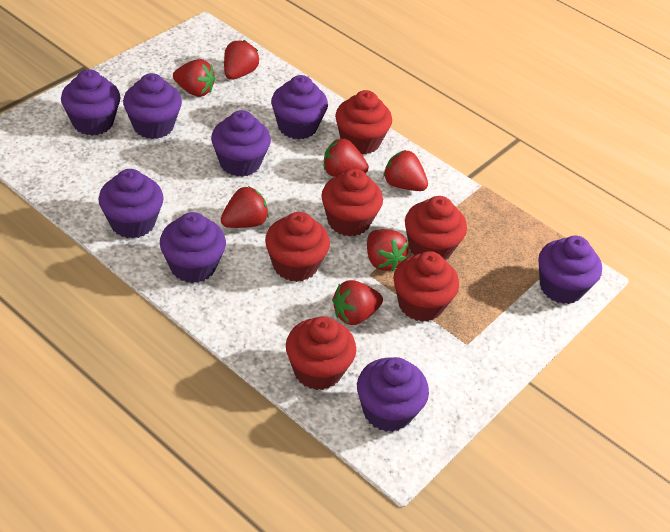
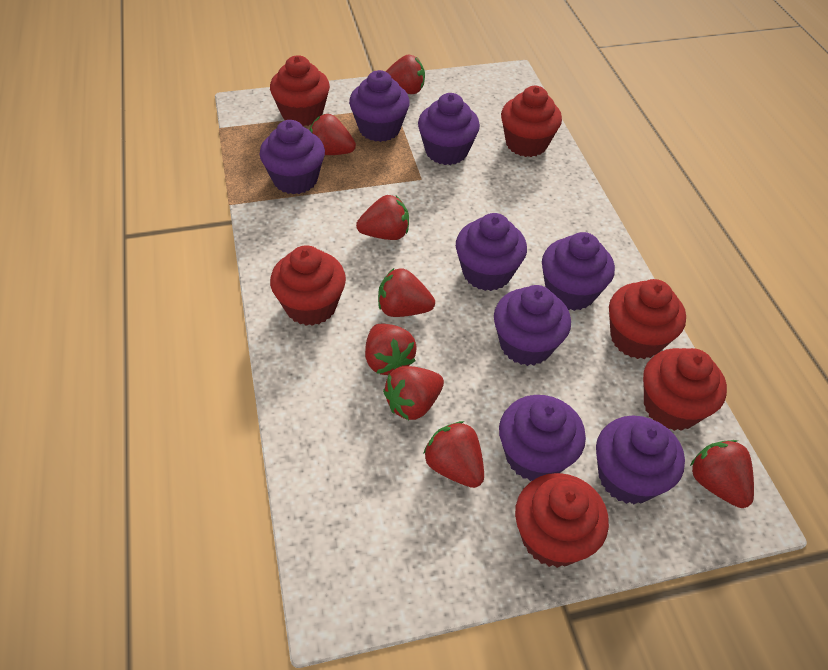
red strawberry: [173,59,215,97] [221,186,269,228] [224,40,259,80] [324,139,369,177] [332,280,383,325] [367,229,409,271] [383,150,428,191] = 7 -> [309,114,356,155] [356,195,409,240] [365,324,417,375] [378,268,435,317] [383,366,444,420] [385,54,425,94] [423,421,484,488] [690,440,754,508] = 8

